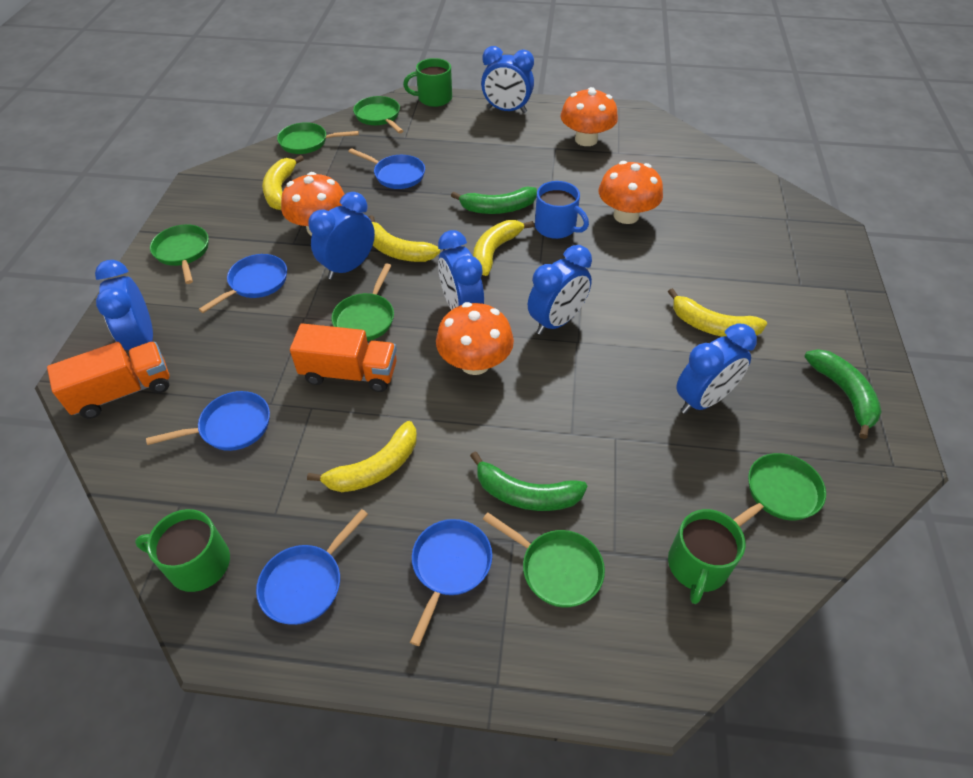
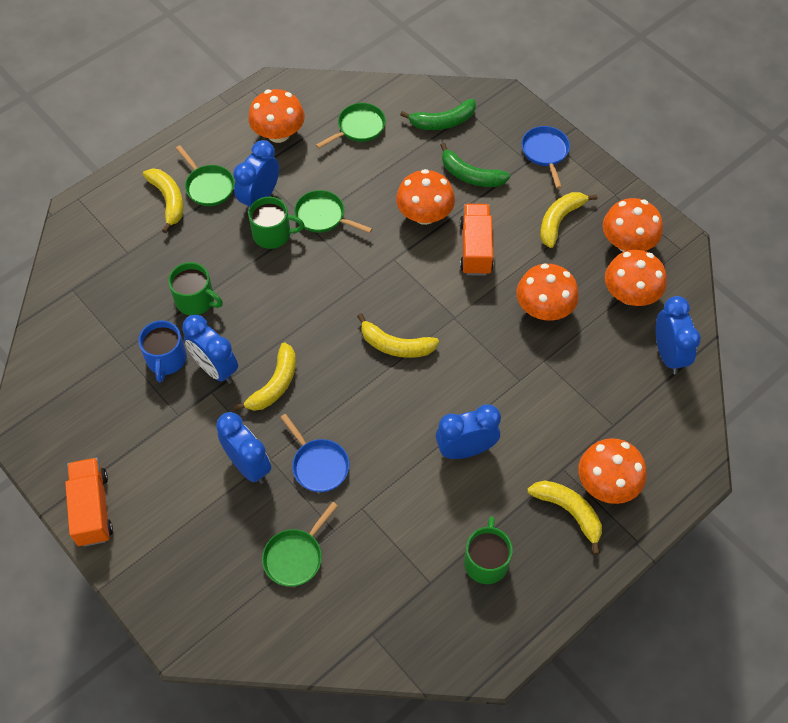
blue clock: [95,260,153,350] [308,192,375,280] [438,230,484,310] [481,46,534,113] [528,245,592,335] [676,323,757,414] = 6 -> [182,315,238,384] [216,412,271,484] [233,140,279,213] [436,404,501,459] [656,296,701,374] = 5
blue pan: [146,391,270,451] [199,254,287,313] [256,509,368,625] [348,148,425,189] [410,519,492,646] = 5 -> [280,414,349,492] [522,126,570,189] = 2
green banana: [451,187,537,214] [470,451,587,511] [805,349,882,439] = 3 -> [400,99,476,130] [440,143,510,187] = 2
green pan: [150,225,209,284] [277,122,359,154] [331,263,394,341] [353,96,403,133] [483,512,605,608] [733,453,826,527] = 6 -> [176,145,235,206] [262,502,338,587] [294,190,372,233] [316,103,386,149] = 4
orange mushroom: [281,172,345,236] [436,302,514,375] [561,87,618,146] [599,161,663,224] = 4 -> [248,89,305,143] [396,169,455,225] [517,264,579,321] [578,438,646,504] [603,198,663,252] [605,250,667,306] = 6

